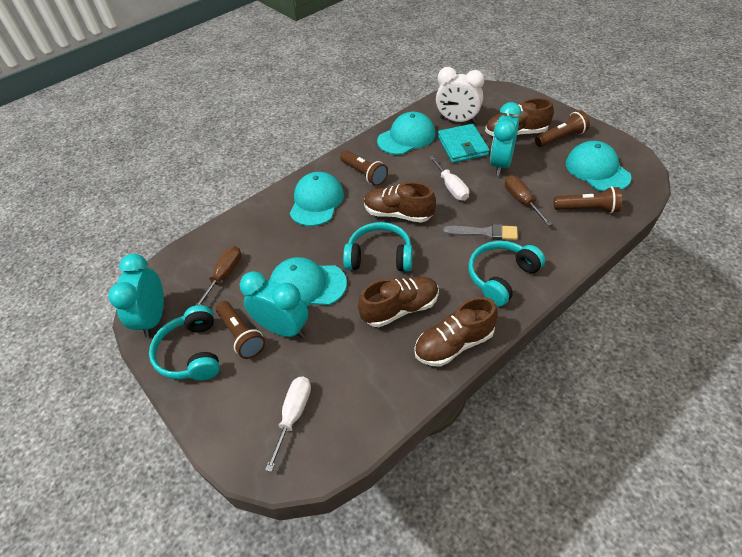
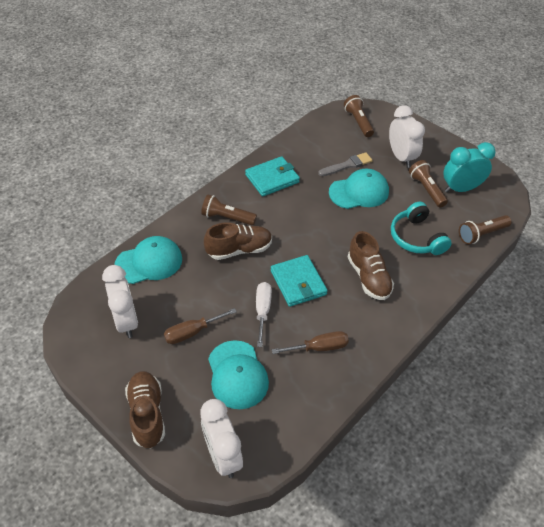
brown shoe: [358,276,439,327] [364,182,436,223] [414,297,498,367] [485,98,554,136] = 4 -> [125,371,165,448] [204,223,272,260] [348,231,394,300] = 3
turquoise cap: [270,257,347,307] [290,172,344,226] [377,112,436,155] [566,141,631,191] = 4 -> [114,236,182,284] [208,340,269,409] [329,169,389,209] = 3
turquoise clock: [108,254,164,338] [240,271,308,338] [490,102,521,176] = 3 -> [443,142,496,193] = 1
turquoise headphones: [149,305,220,380] [343,222,412,271] [468,241,545,306] = 3 -> [391,202,452,255] = 1
turquoise wallet: [438,124,489,163] = 1 -> [245,156,300,196] [271,255,328,307] = 2
white clock: [436,67,485,123] = 1 -> [102,265,138,338] [200,399,243,478] [389,105,425,168] = 3
white screwdriver: [265,376,311,472] [429,155,469,201] = 2 -> [256,282,272,347] = 1

